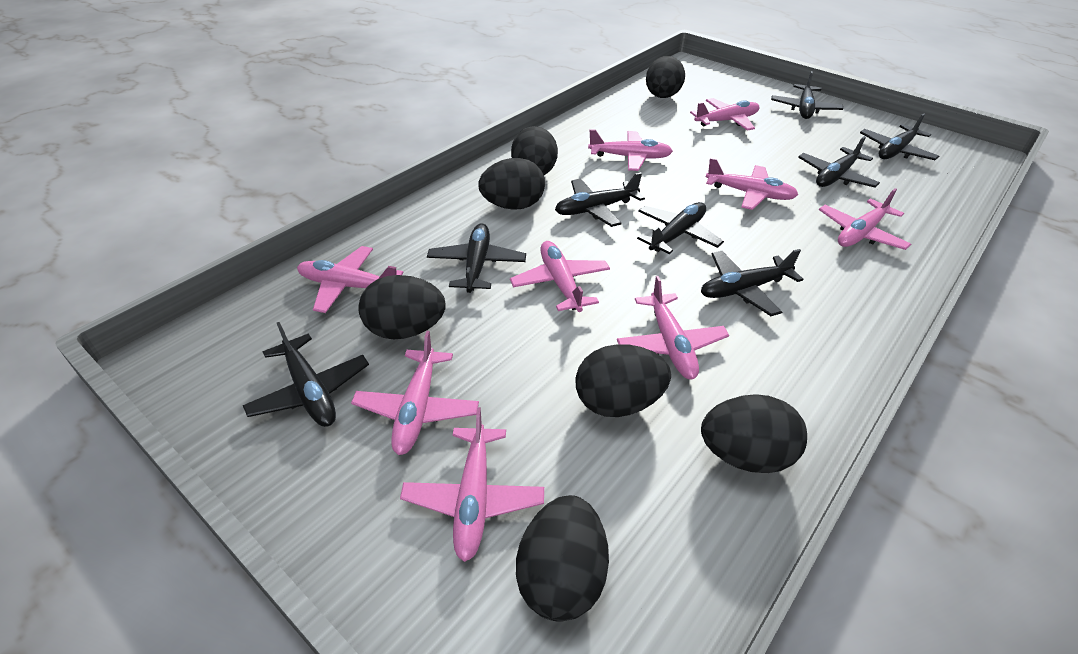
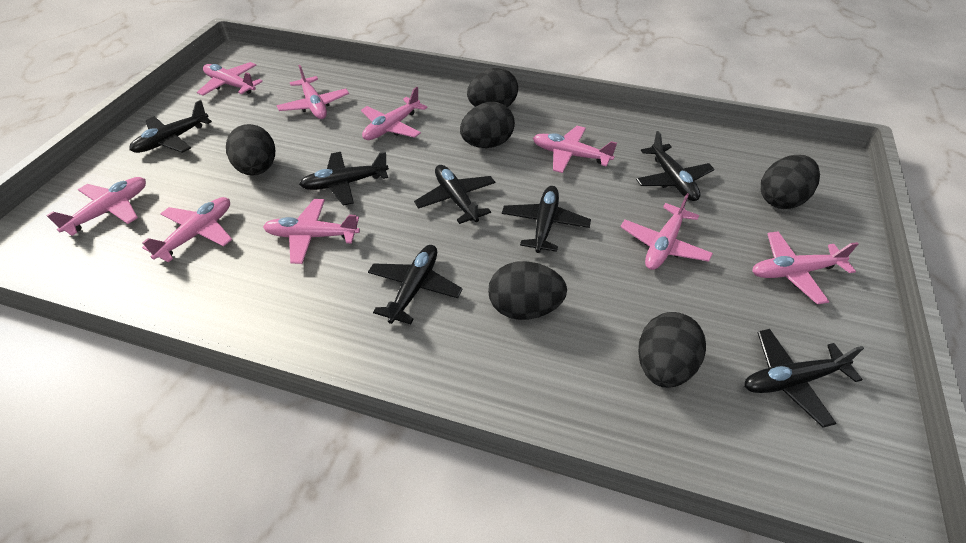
black egg: [358,275,446,339] [478,158,545,210] [511,126,558,175] [516,495,609,622] [575,344,671,417] [646,56,685,98] [701,394,807,473] = 7 -> [226,124,275,176] [460,102,515,148] [467,68,518,107] [488,261,567,320] [638,312,706,388] [761,155,820,209] = 6
black plane: [243,322,369,427] [427,223,526,293] [555,172,645,227] [637,202,724,254] [701,249,803,316] [771,71,843,119] [798,136,880,188] [860,113,939,160] = 8 -> [129,100,212,153] [299,152,389,206] [368,245,463,324] [414,165,495,224] [502,186,591,253] [636,131,714,201] [744,329,864,428] = 7

